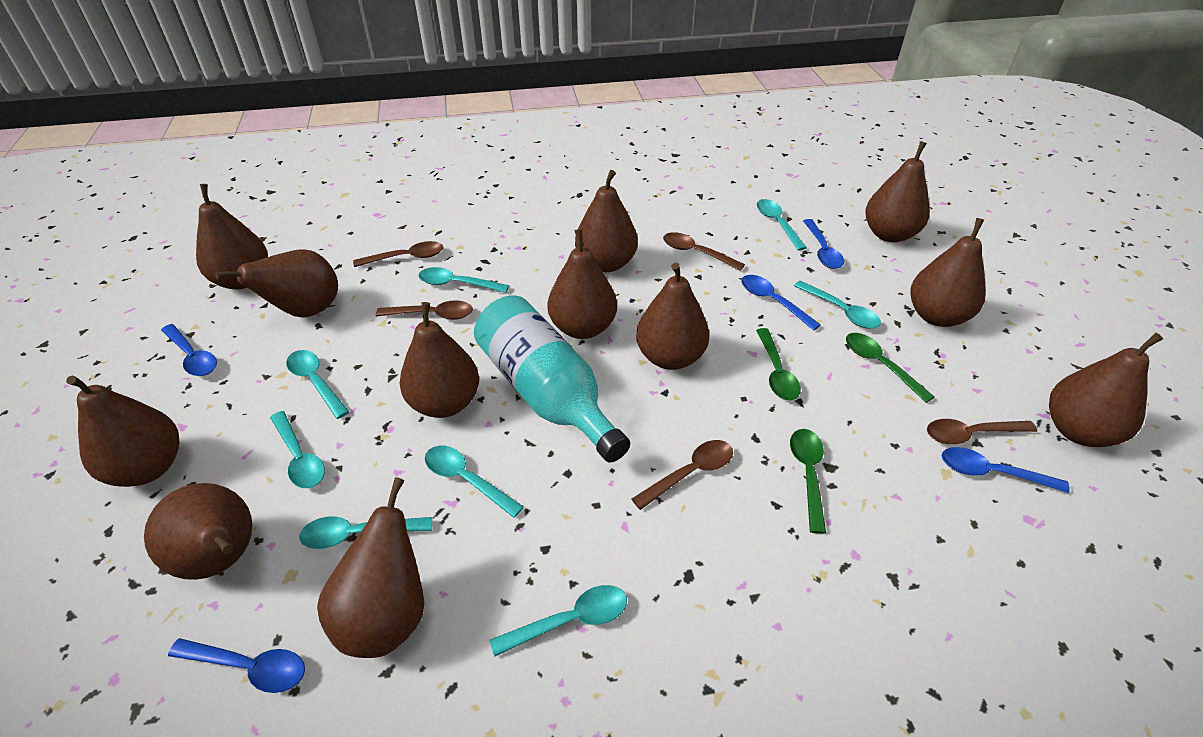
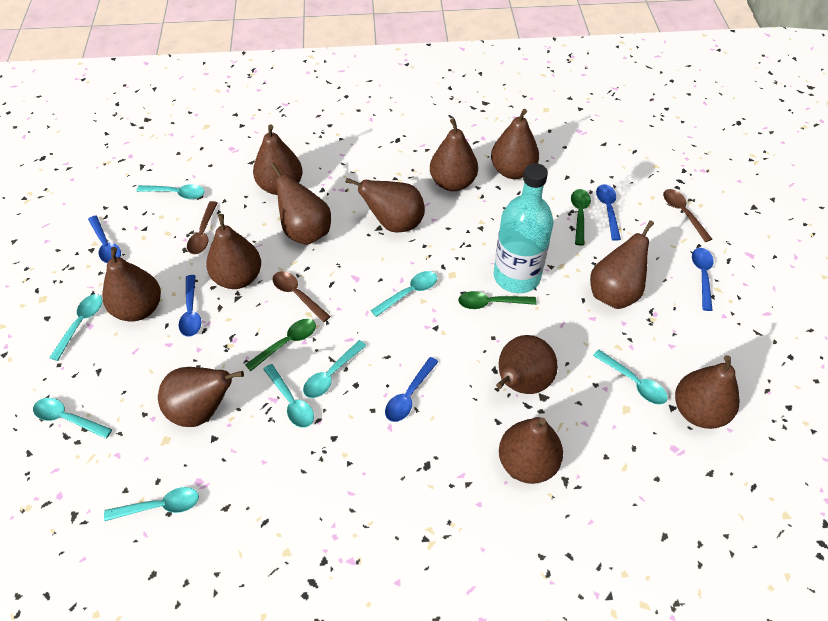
brown spoon: [353,241,443,267] [376,300,473,320] [632,440,733,510] [663,232,745,271] [927,419,1037,444] = 5 -> [187,201,217,254] [272,271,331,322] [663,189,712,242] = 3

